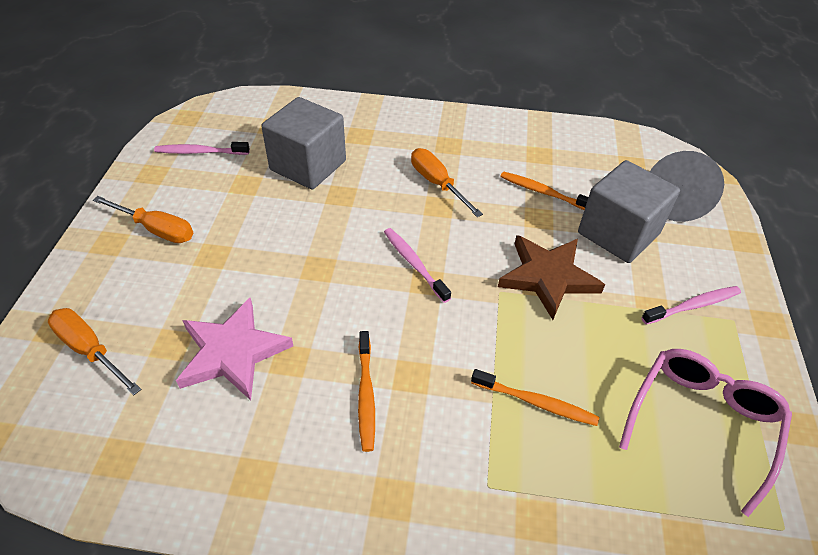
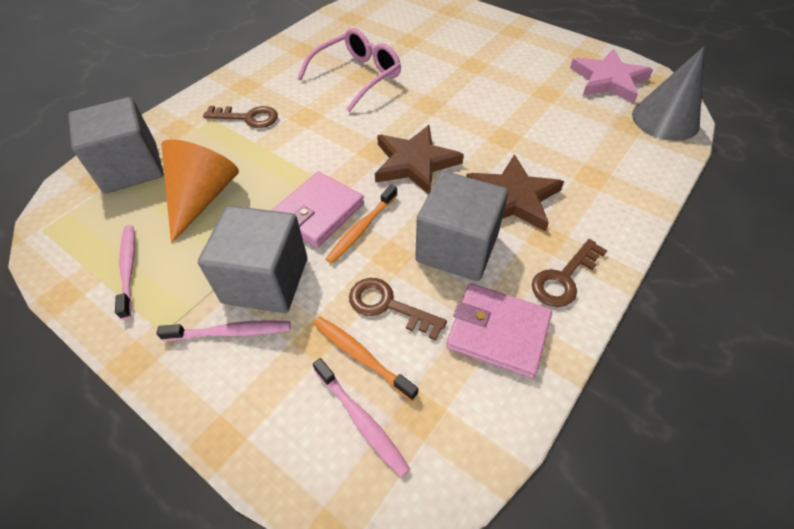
brown key: none = 0 -> [203,106,278,128] [349,278,447,340] [532,239,608,307] = 3
brown star: [498,235,605,320] = 1 -> [375,125,464,194] [466,154,564,232] = 2
grey cube: [261,97,346,189] [578,160,680,263] = 2 -> [68,97,164,194] [198,206,307,313] [415,171,508,281] = 3
orange cone: none = 0 -> [161,139,239,243] = 1
orange screwdriver: [48,308,141,395] [93,196,193,243] [411,148,483,217] = 3 -> none = 0
orange toothbrush: [358,331,375,452] [471,369,599,426] [500,171,588,210] = 3 -> [313,316,418,401] [326,185,397,264] = 2
pink wallet: none = 0 -> [271,171,364,248] [446,283,552,378] = 2

